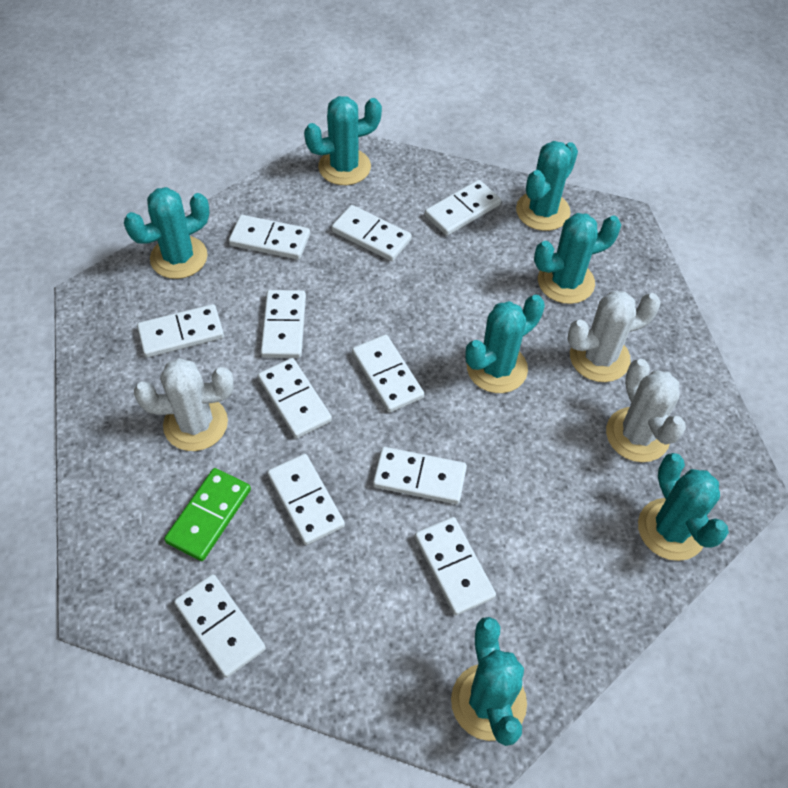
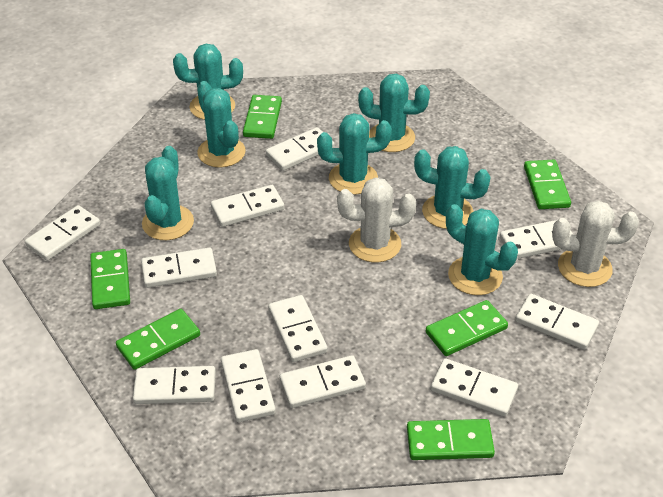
green domino: [164,468,251,561] = 1 -> [90,249,130,309] [116,309,200,370] [243,95,282,139] [407,419,495,460] [426,300,508,356] [524,160,571,209] = 6
white cactus: [134,358,234,451] [567,291,661,382] [606,359,686,462] = 3 -> [337,178,416,263] [552,201,639,287] = 2

